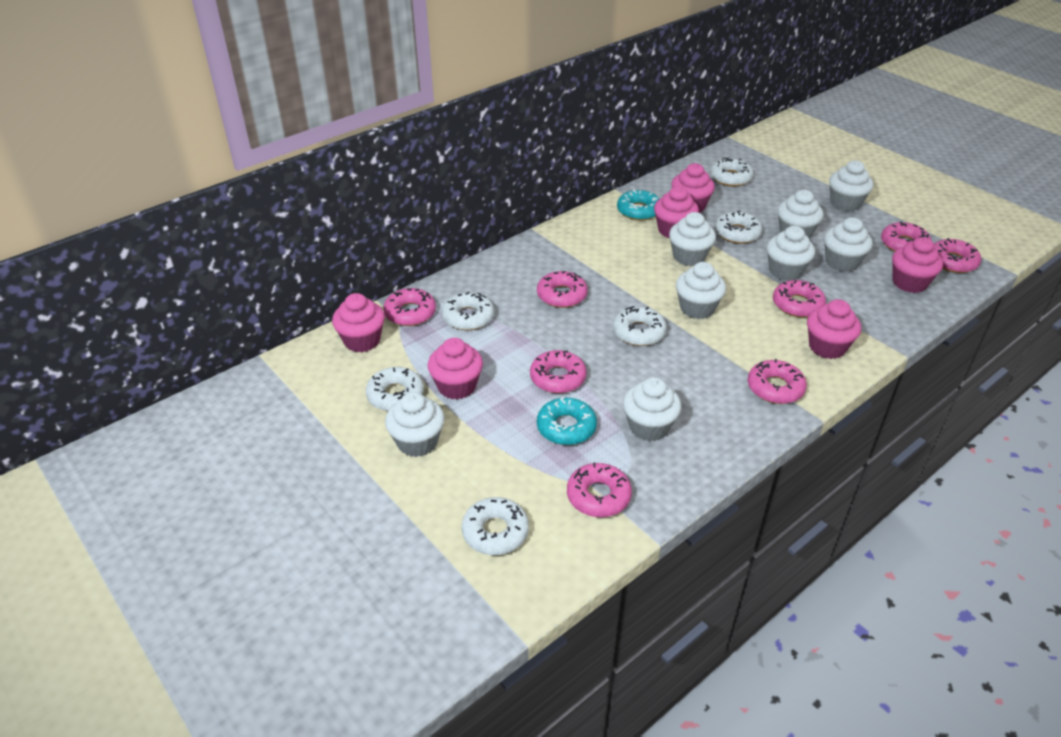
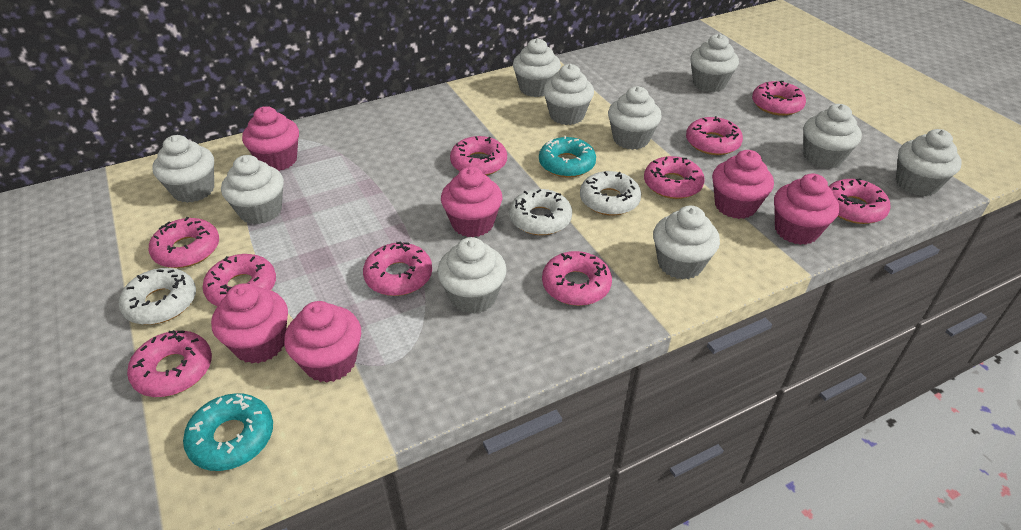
pink donut: [383,288,436,326] [530,350,587,393] [537,271,588,308] [567,463,632,517] [748,359,807,404] [773,280,826,317] [881,222,931,252] [934,238,981,273] = 8 -> [127,330,212,397] [149,217,219,268] [202,254,276,306] [363,241,432,296] [450,136,507,176] [542,251,612,306] [644,156,705,199] [686,116,743,155] [752,81,806,116] [829,178,891,224] = 10
white cupcake: [385,392,445,457] [623,377,681,441] [669,212,716,266] [676,262,726,319] [767,226,815,281] [778,190,823,239] [824,217,873,272] [829,160,873,211] = 8 -> [152,135,214,203] [221,155,284,224] [437,237,507,314] [513,38,561,97] [543,64,594,125] [608,86,662,150] [653,206,720,279] [690,34,739,92] [804,104,862,169] [896,129,962,196] = 10
white donut: [366,367,424,411] [442,292,494,330] [461,497,529,555] [613,306,667,346] [710,157,754,186] [715,210,762,244] = 6 -> [119,268,196,325] [509,189,572,235] [580,171,641,215] = 3

